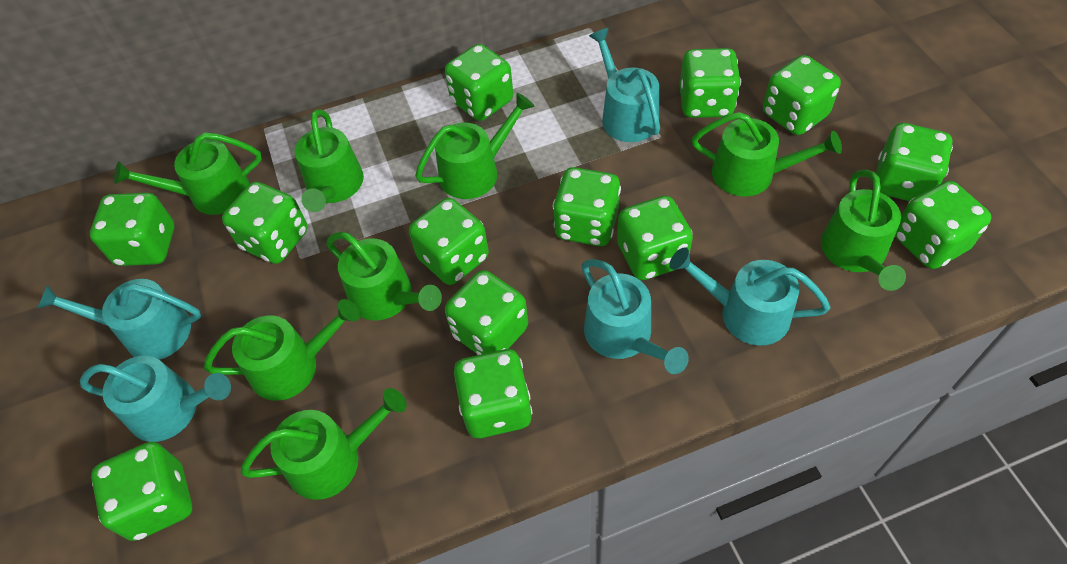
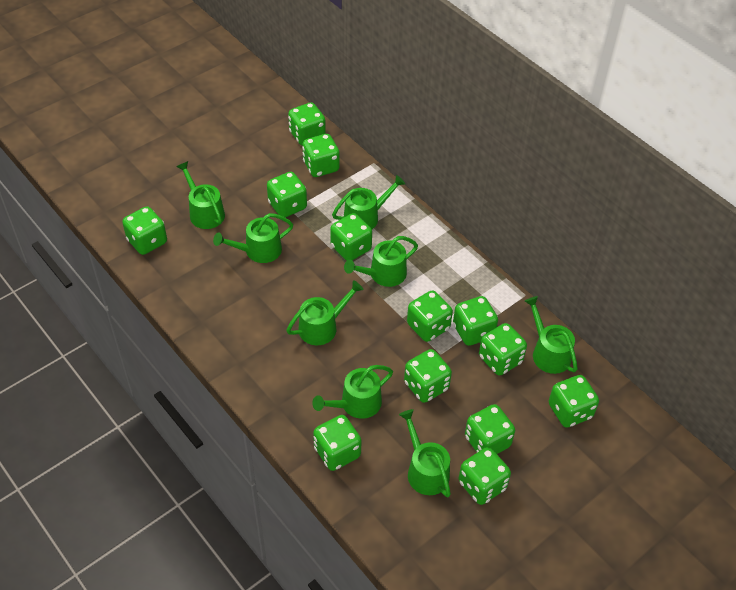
turquoise watering can: [37,279,201,360] [80,356,231,442] [581,259,689,374] [589,28,660,142] [669,247,830,346] = 5 -> none = 0

